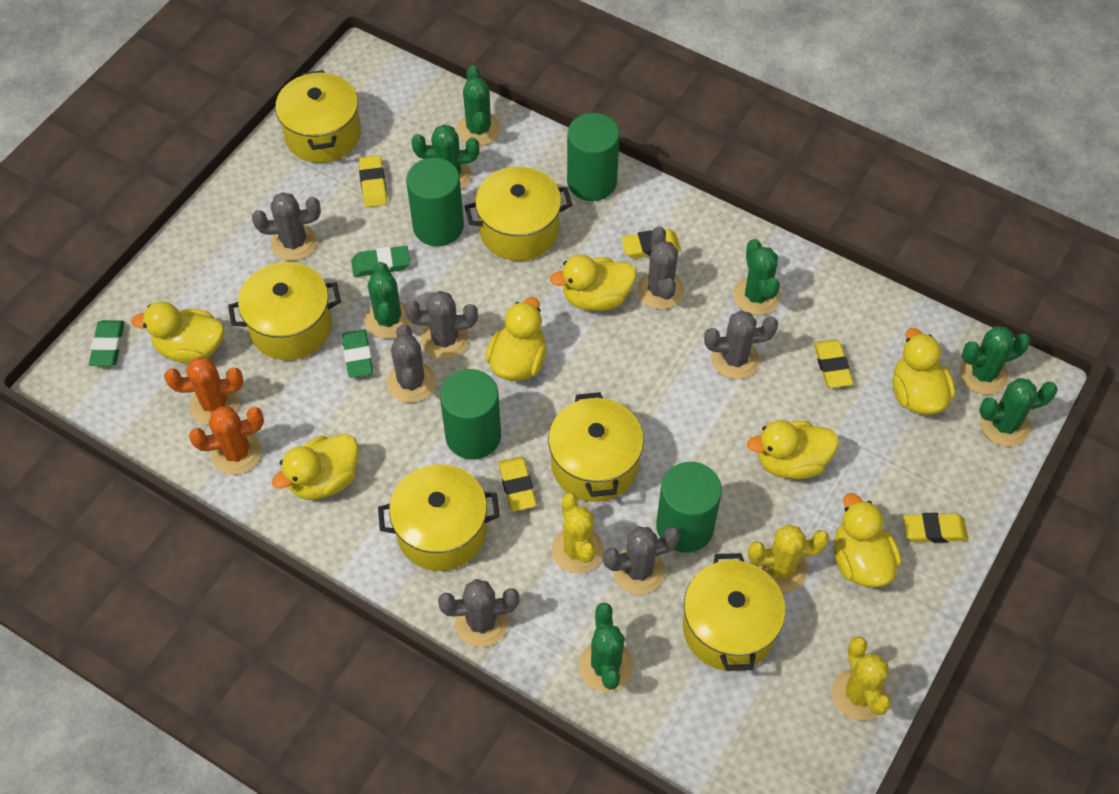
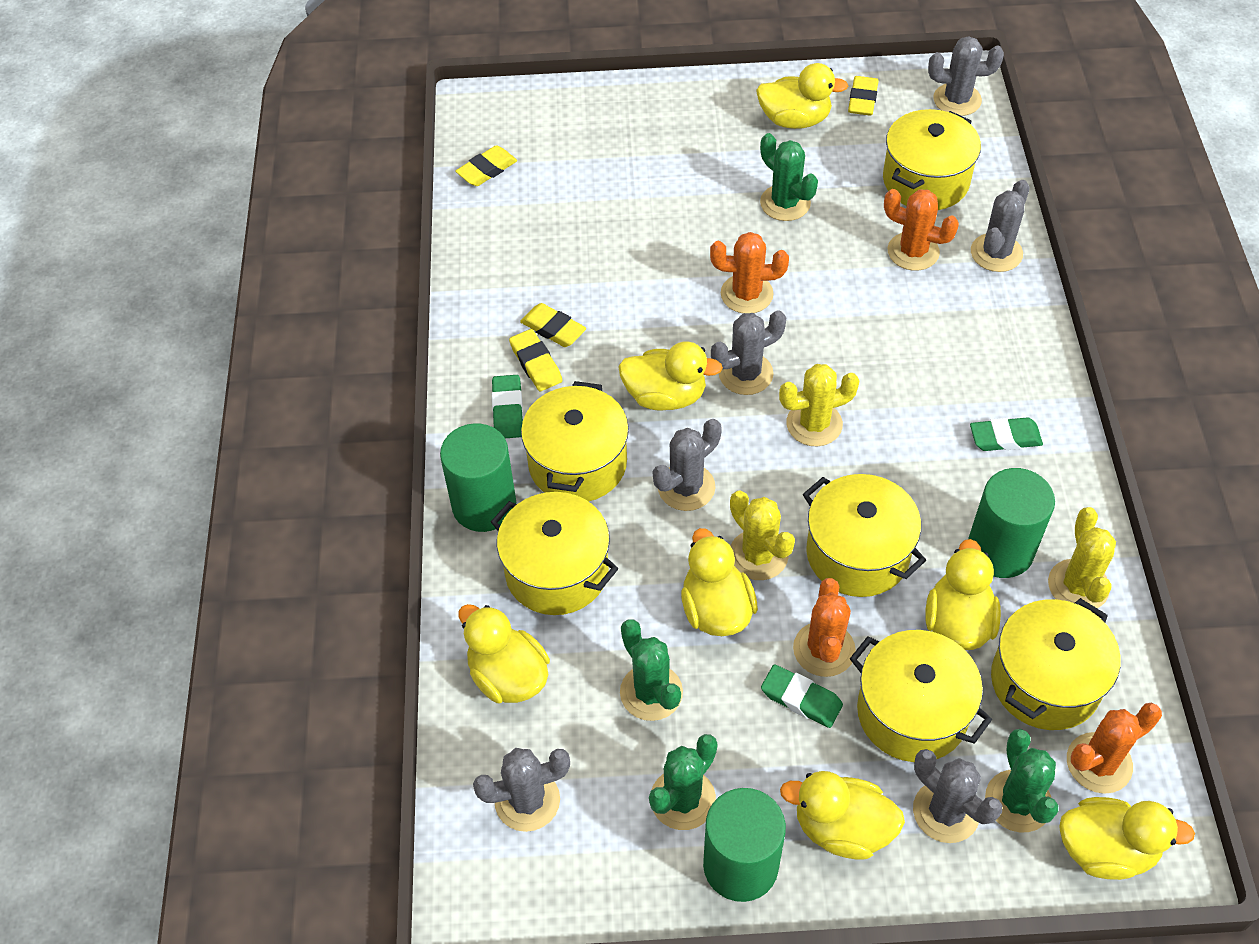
green cactus: [364,262,411,339] [411,125,480,190] [457,65,501,146] [579,603,633,692] [733,239,781,315] [959,326,1031,395] [979,378,1058,447] = 7 -> [620,619,683,721] [649,734,718,830] [760,133,818,221] [985,729,1058,832] = 4
green cylinder: [406,158,464,246] [440,369,501,460] [567,113,620,201] [656,462,722,553] = 4 -> [440,423,516,532] [703,788,786,902] [968,468,1055,578] = 3
grey cactus: [252,192,321,261] [387,324,436,403] [405,291,478,360] [438,579,519,647] [603,526,681,594] [637,226,684,309] [704,311,778,379] = 7 -> [473,748,570,832] [653,419,722,511] [711,310,786,395] [913,749,1002,843] [928,36,1004,116] [971,180,1030,272] = 6
orange cactus: [164,356,243,425] [189,406,264,475] = 2 -> [710,232,789,313] [793,578,856,677] [884,189,959,271] [1067,703,1162,794] = 4
yellow eraser: [359,155,387,207] [498,457,537,511] [621,229,681,259] [814,339,853,388] [903,513,968,543] = 5 -> [455,145,517,186] [509,329,562,391] [520,303,586,347] [848,76,879,116] = 4

